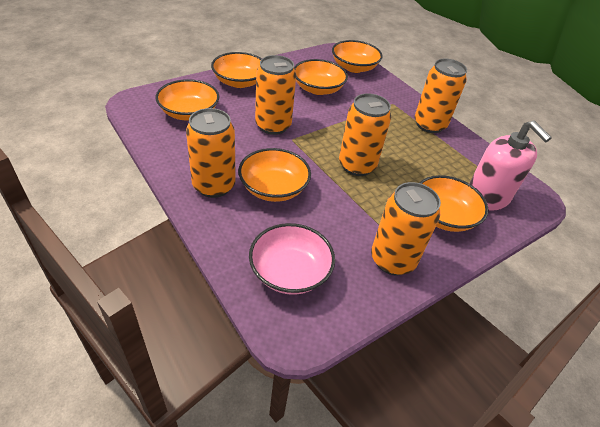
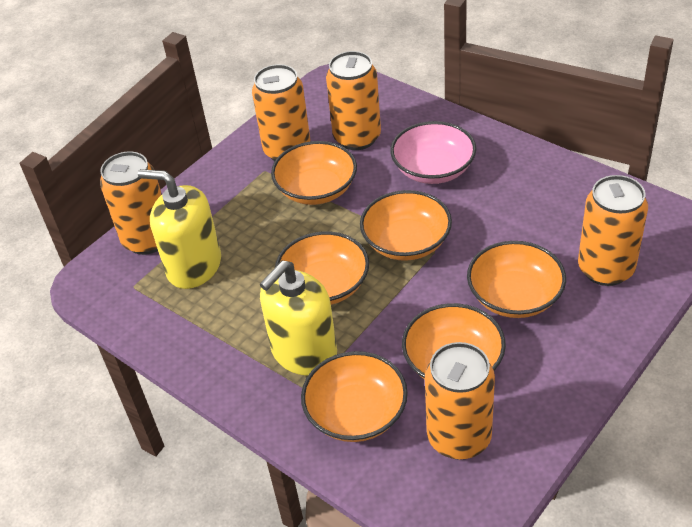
pink soap dispenser: [469,121,552,211] = 1 -> none = 0
yellow soap dispenser: none = 0 -> [138,169,221,289] [260,260,337,376] = 2

